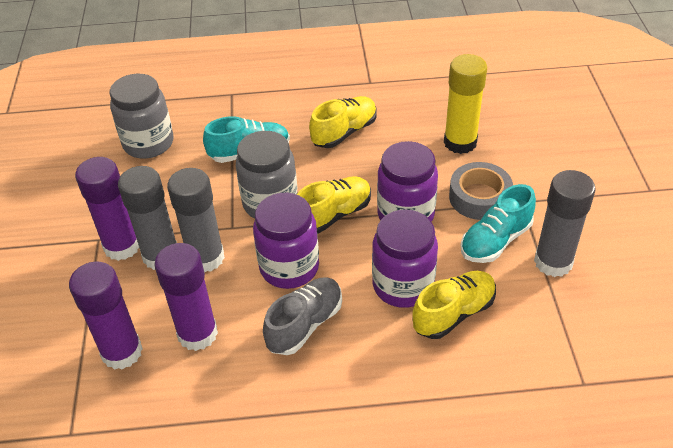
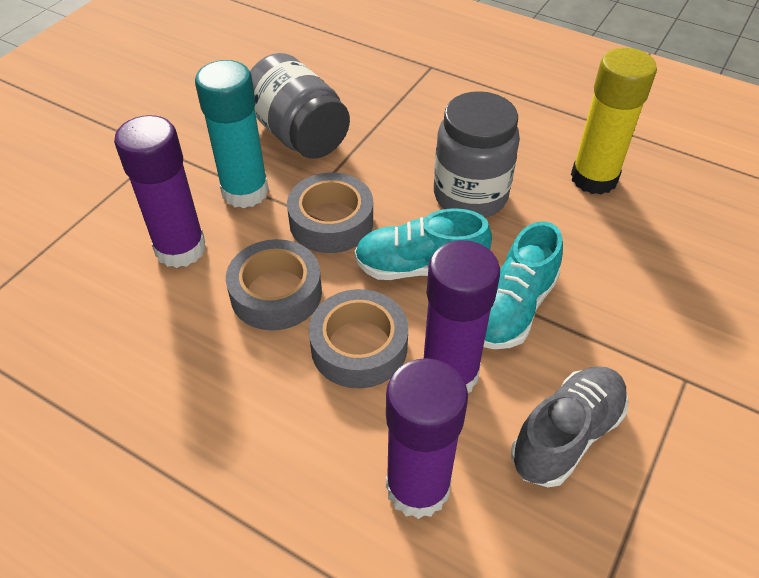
grey glue stick: [118,166,177,270] [167,168,225,272] [534,170,596,277] = 3 -> none = 0
grey tape: [449,162,513,220] = 1 -> [226,239,322,330] [287,173,373,253] [309,289,408,388] = 3
purple jar: [253,193,319,289] [372,210,438,308] [377,141,438,222] = 3 -> none = 0
turquoise glue stick: none = 0 -> [195,60,269,208] = 1
yellow shoe: [297,176,371,234] [309,96,377,148] [412,271,496,339] = 3 -> none = 0

